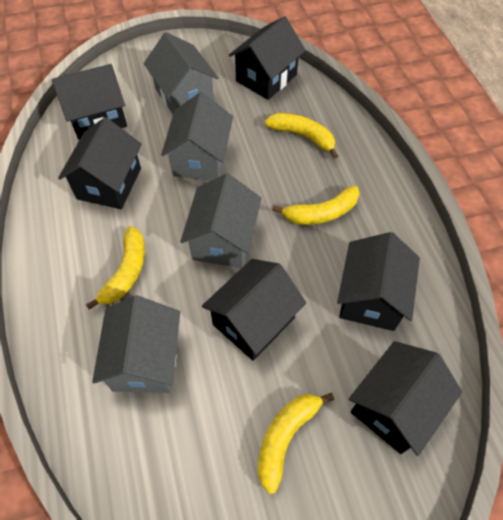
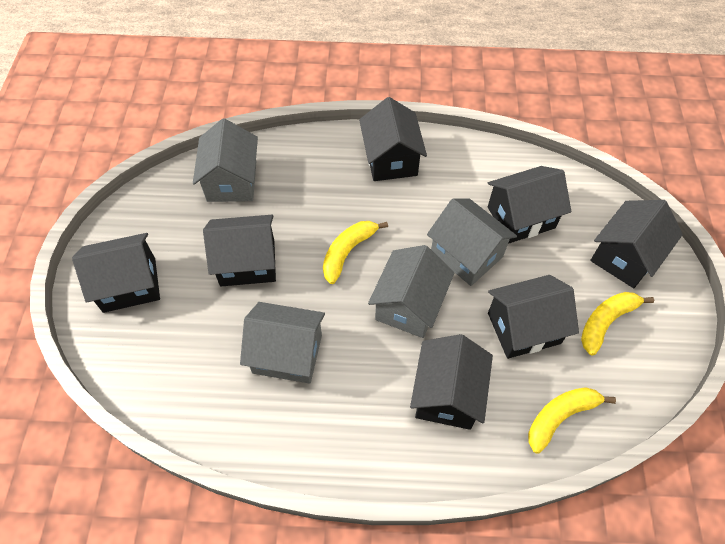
black house: [52,64,127,140] [58,117,142,209] [202,259,306,361] [229,16,306,100] [337,232,420,331] [349,341,462,456] = 6 -> [72,233,160,313] [203,215,276,286] [359,97,427,181] [410,334,493,430] [488,166,571,243] [488,275,579,359] [590,200,683,288] = 7
yellow banana: [86,226,145,309] [258,393,334,494] [264,113,338,159] [272,185,360,225] = 4 -> [323,221,388,284] [528,387,616,454] [581,292,654,355] = 3

